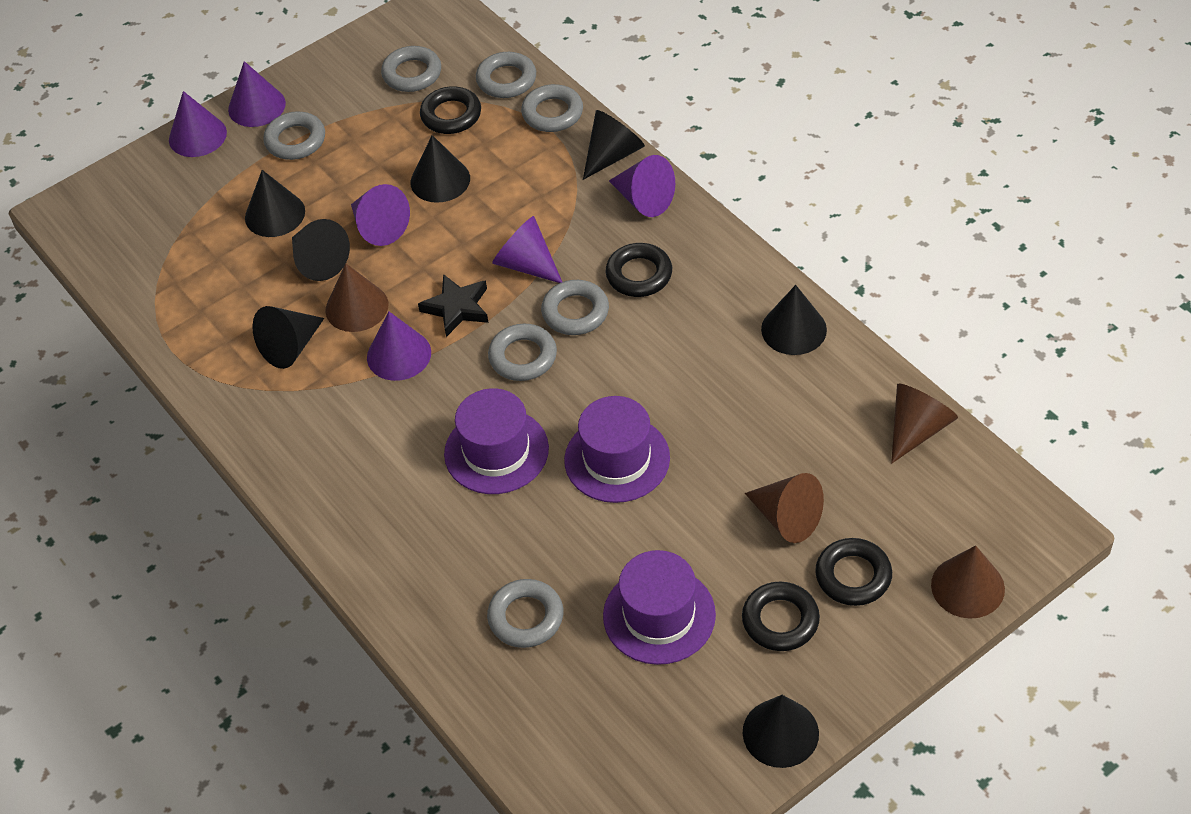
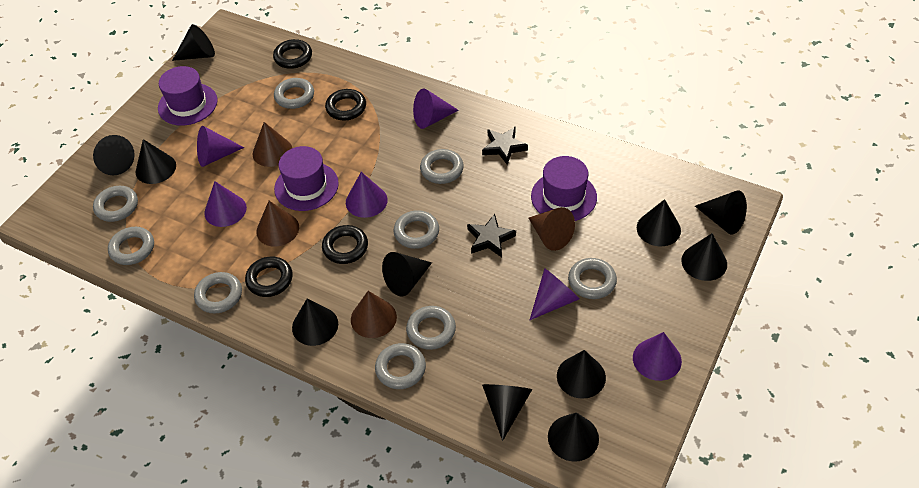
black cone: [245,170,305,237] [252,306,324,369] [292,219,350,281] [411,135,470,203] [583,110,645,180] [743,695,819,768] [761,285,827,355] = 7 -> [93,135,135,175] [136,139,176,184] [172,24,215,61] [292,298,338,346] [382,252,432,296] [482,384,532,441] [548,413,599,462] [557,350,606,399] [637,199,681,246] [681,233,727,281] [695,191,747,234] = 11
black star: [418,274,488,337] = 1 -> [467,214,516,257] [482,126,528,165] = 2
grey ring: [263,112,325,160] [381,46,441,92] [476,52,536,98] [487,579,563,648] [488,324,557,381] [521,84,583,132] [541,280,609,335] = 7 -> [93,186,138,222] [108,227,154,265] [194,272,242,313] [274,78,314,109] [375,343,426,389] [394,210,439,249] [406,306,456,350] [420,149,464,184] [568,258,617,299] = 9

